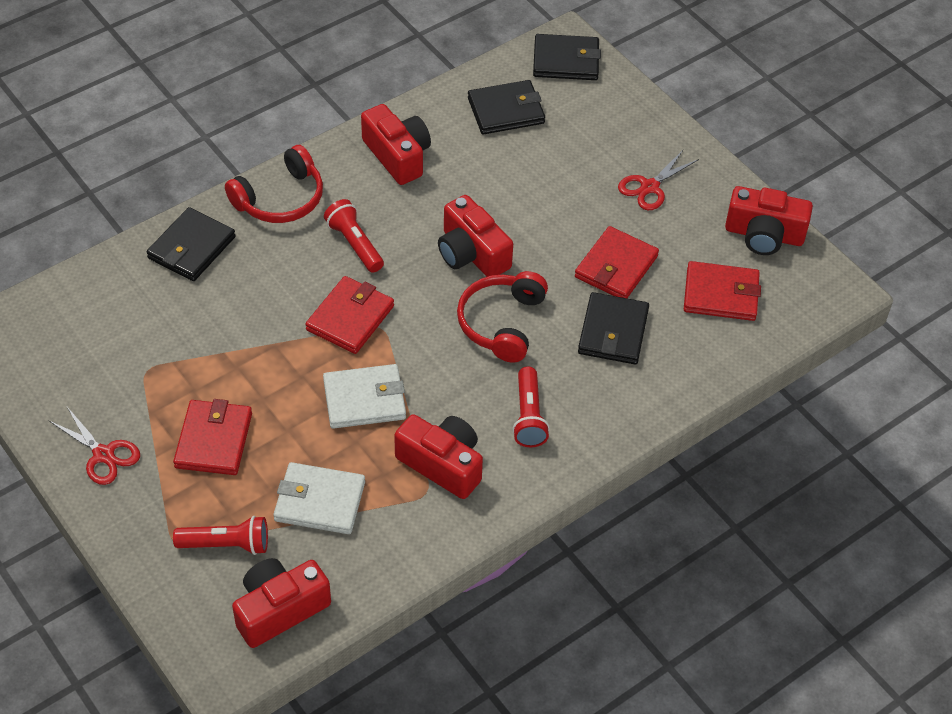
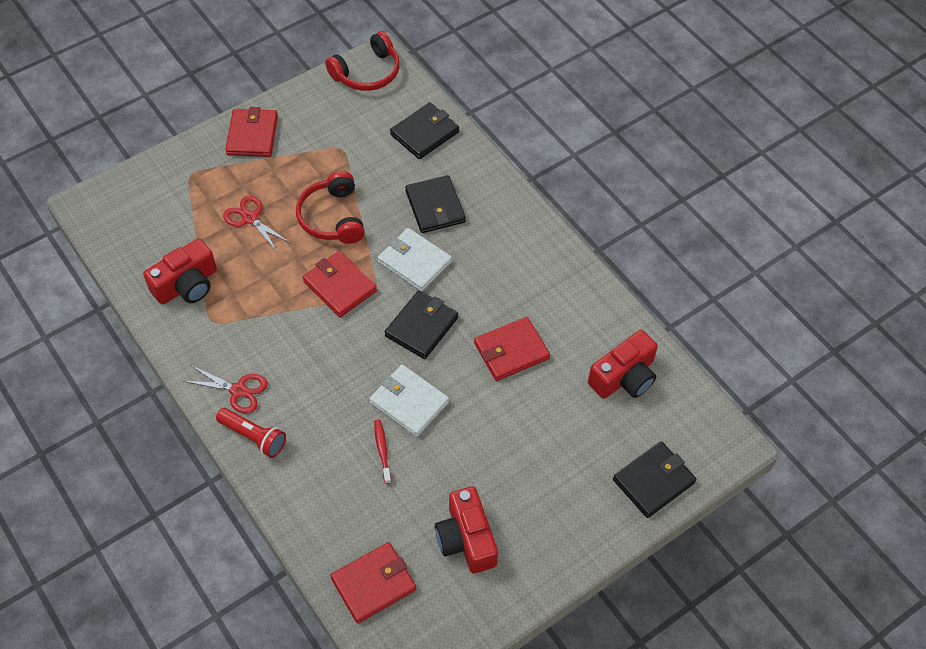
red camera: [232,558,331,648] [361,104,431,185] [394,414,483,499] [438,195,513,277] [725,186,813,255] = 5 -> [143,239,217,304] [435,486,498,573] [588,330,658,399] = 3
red flashlight: [173,516,268,555] [324,199,384,273] [512,367,550,447] = 3 -> [216,408,286,458] = 1
red toothbrush: none = 0 -> [374,420,391,484] = 1

